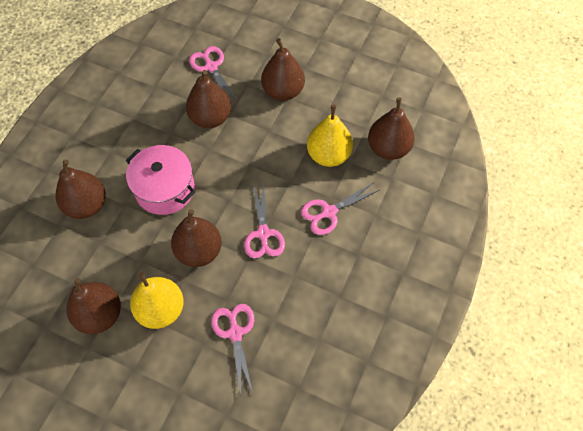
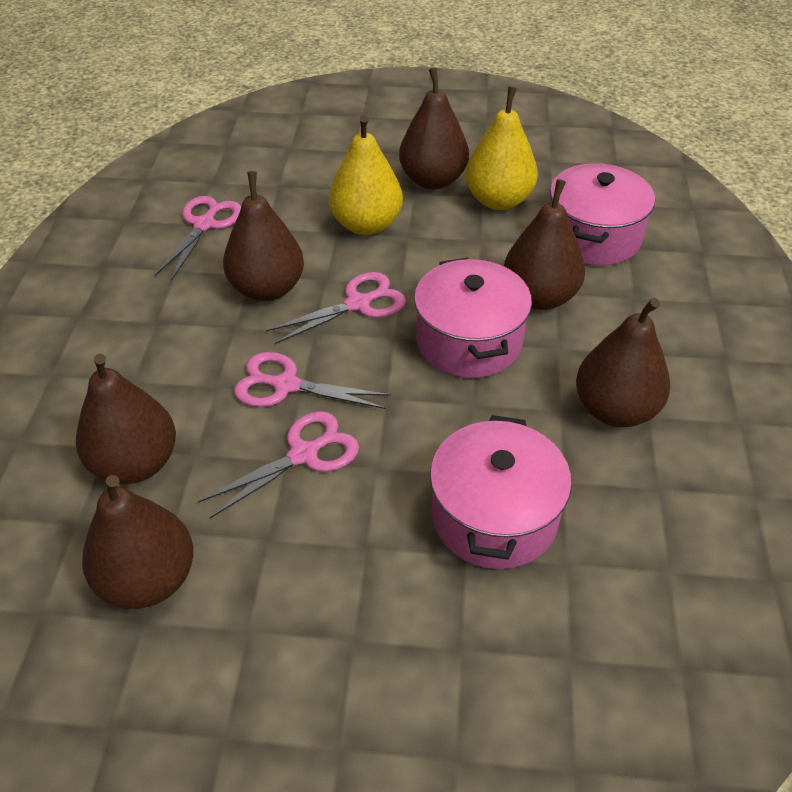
pink pot: [126,145,195,215] = 1 -> [414,258,532,378] [430,415,572,569] [550,163,655,266] = 3

